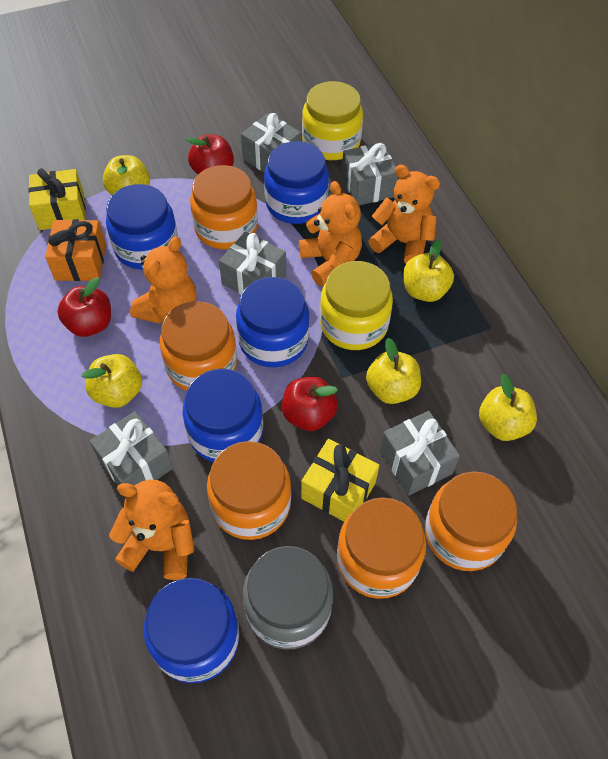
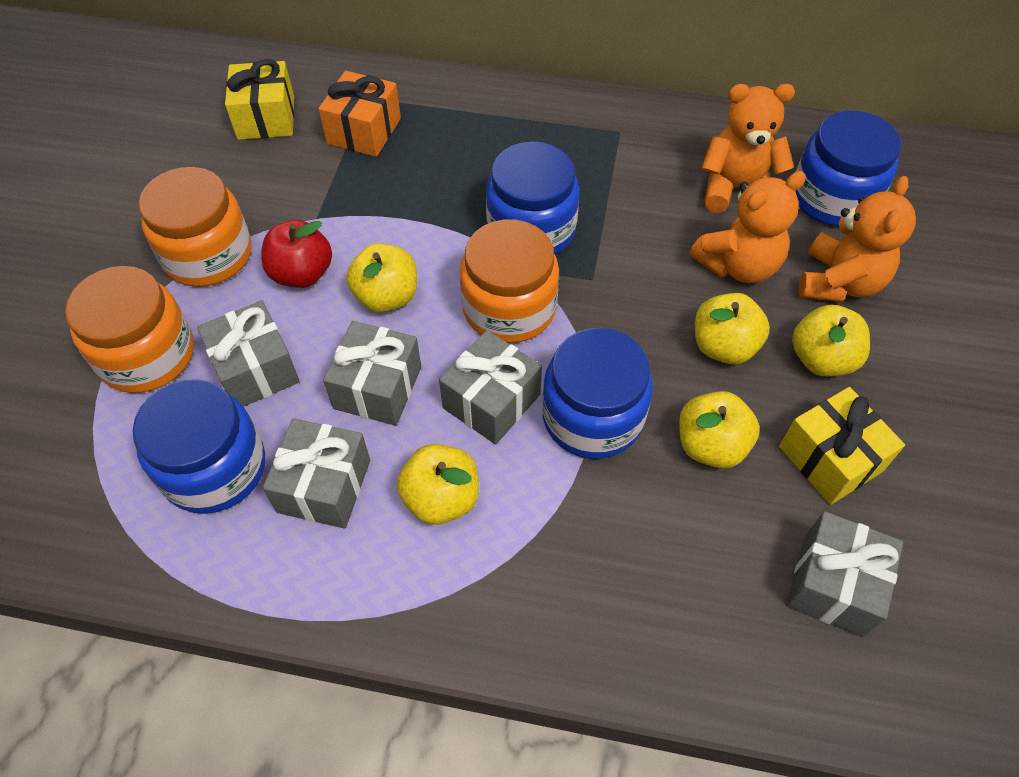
blue jar: [106,184,178,270] [144,578,239,683] [183,368,263,462] [236,277,309,367] [264,141,329,224] = 5 -> [132,379,265,514] [486,141,579,254] [542,328,653,459] [795,111,901,226] = 4
grey jar: [243,546,333,650] = 1 -> none = 0
orange jar: [160,301,237,391] [190,165,258,249] [207,441,291,540] [337,498,426,599] [425,471,517,571] = 5 -> [65,266,194,393] [139,167,252,287] [460,219,559,343] = 3
orange teddy bear: [109,480,195,580] [130,236,197,324] [299,181,362,287] [368,165,440,263] = 4 -> [690,171,806,283] [702,84,795,213] [799,176,916,302] = 3
red apple: [57,277,111,337] [187,134,234,174] [282,377,338,431] = 3 -> [261,220,332,288] = 1
yellow jar: [302,81,363,160] [320,261,393,350] = 2 -> none = 0

